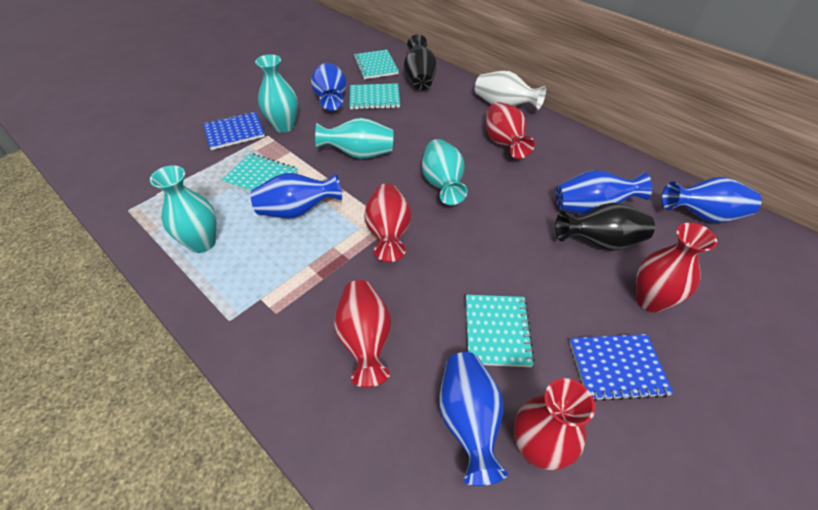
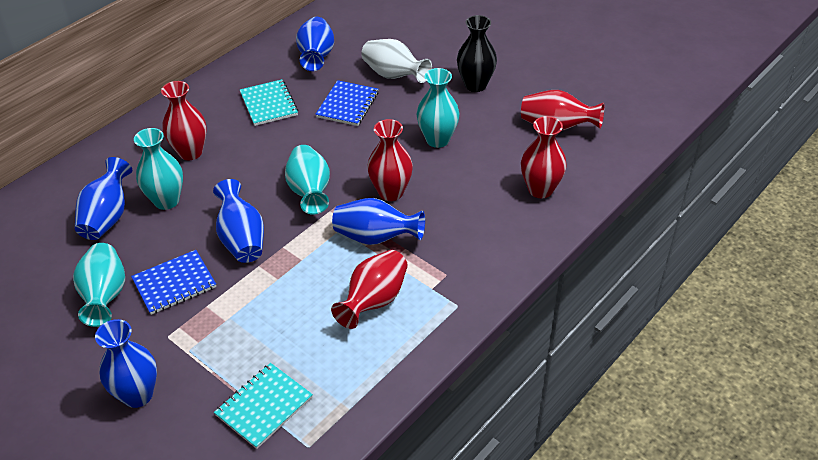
black vase: [404,34,437,90] [555,202,655,251] = 2 -> [457,15,497,92] = 1
turquoise notebook: [221,153,298,193] [350,83,400,110] [353,50,399,79] [466,295,535,367] = 4 -> [214,363,313,449] [240,79,298,126] = 2

